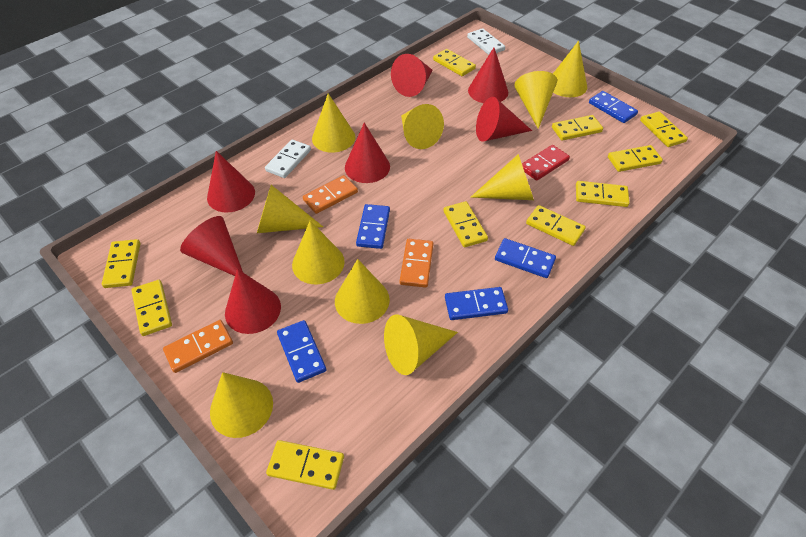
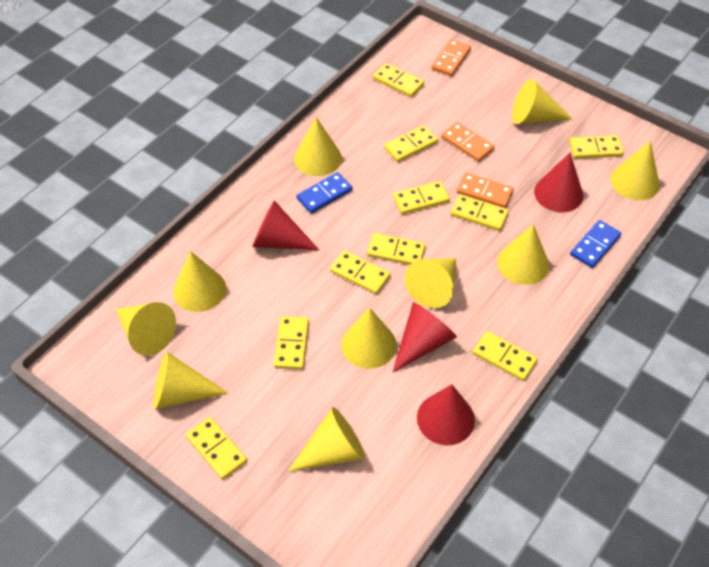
blue domino: [277,320,326,383] [356,204,390,249] [445,287,508,320] [495,238,556,278] [589,91,638,123] = 5 -> [297,172,352,214] [570,220,621,268] = 2
red cone: [180,216,243,276] [207,151,255,212] [225,269,281,334] [345,123,390,183] [391,54,433,97] [468,48,508,103] [476,97,532,142] = 7 -> [252,200,319,250] [393,302,457,372] [417,384,475,445] [534,153,583,212] = 4
red domino: [522,145,570,181] = 1 -> none = 0
white domino: [265,140,311,178] [467,28,505,55] = 2 -> none = 0

